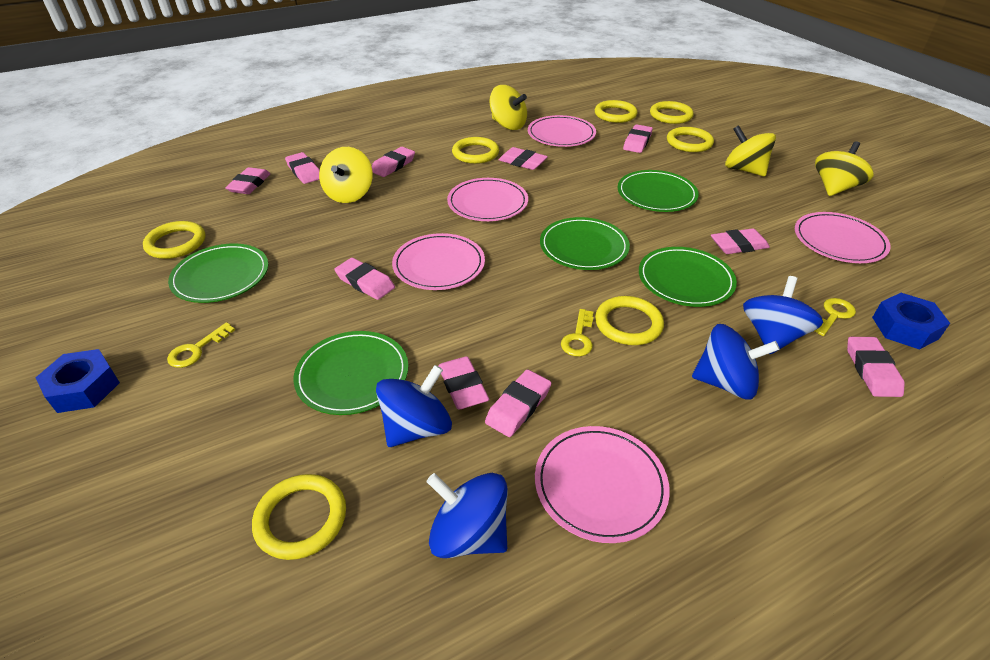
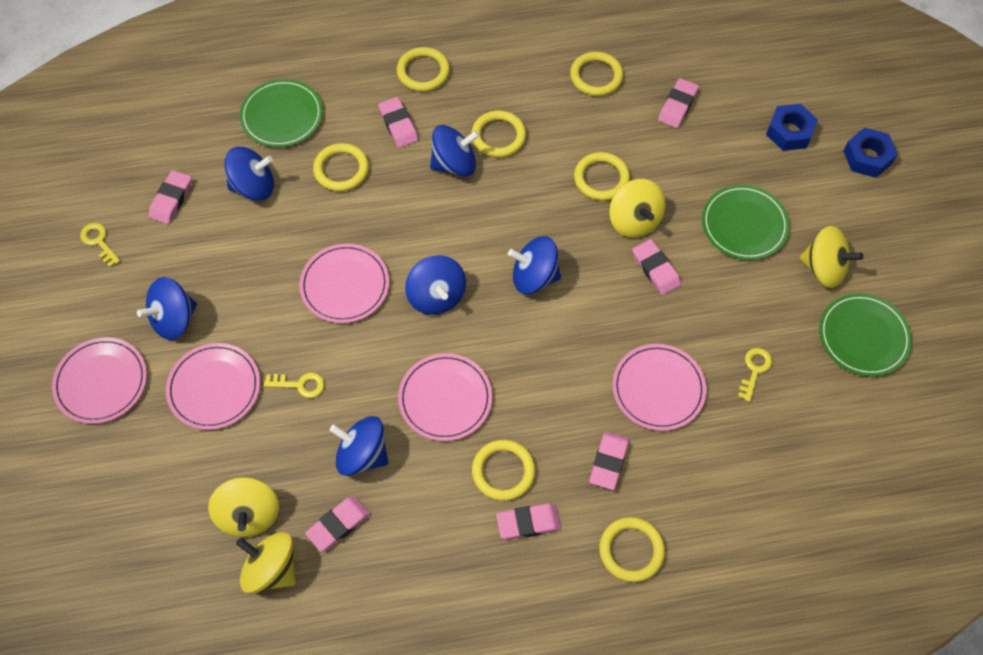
blue spinning top: [376,365,452,447] [426,473,507,558] [692,324,780,400] [743,276,823,354] = 4 -> [137,277,197,340] [225,147,274,201] [329,416,389,476] [405,255,466,315] [430,125,480,176] [508,236,561,294] = 6
green plate: [168,243,268,303] [293,331,408,415] [540,217,630,270] [617,170,699,212] [639,247,737,307] = 5 -> [240,79,323,147] [702,185,790,260] [819,293,912,377] = 3
pink eraser: [225,167,270,194] [285,152,320,184] [334,258,395,300] [372,147,415,177] [438,356,489,410] [485,370,551,437] [499,147,548,170] [623,124,653,153] [711,228,770,254] [847,337,905,397] = 10 -> [149,170,192,224] [305,496,370,552] [378,97,418,148] [496,503,561,540] [589,431,629,490] [632,239,681,295] [658,78,699,128] = 7

